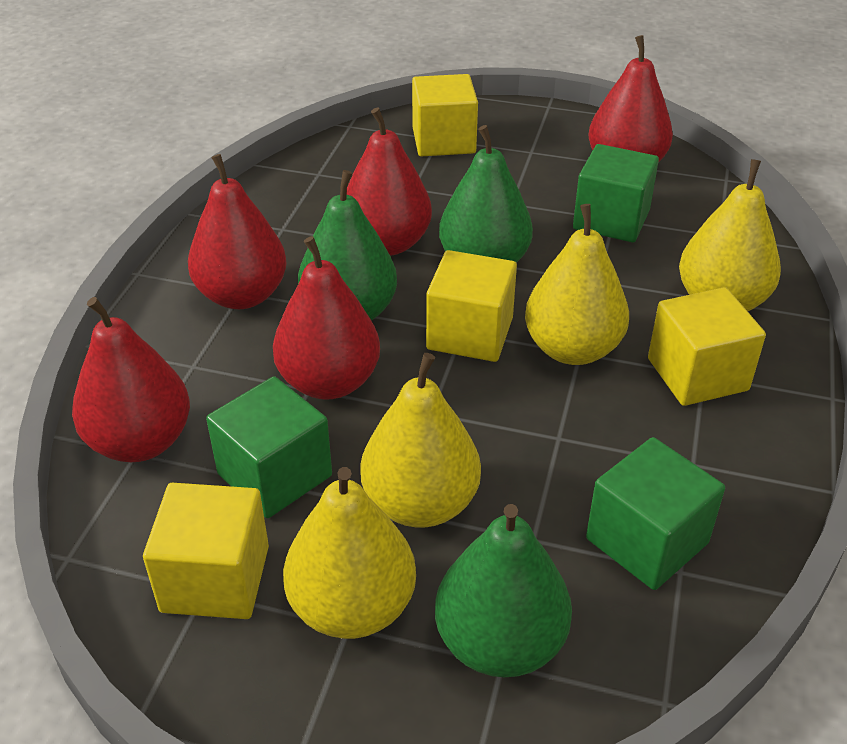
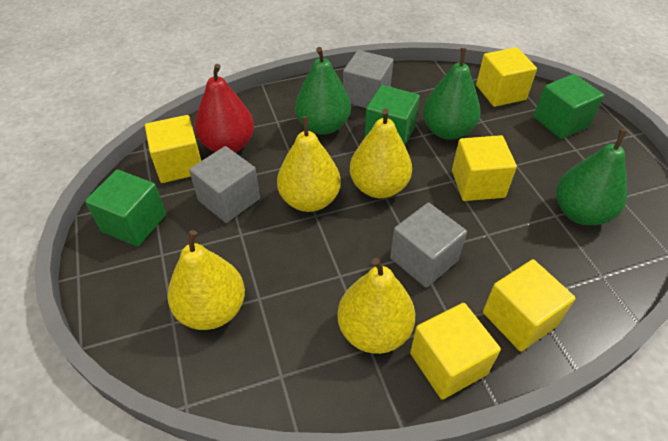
grey cube: none = 0 -> [189,146,260,223] [343,50,393,108] [390,203,467,288] = 3
red pear: [72,297,190,462] [188,154,287,309] [273,236,380,400] [347,107,432,256] [589,35,673,161] = 5 -> [195,64,254,152] = 1
yellow cube: [143,483,269,619] [412,74,478,157] [426,250,517,362] [648,287,766,406] = 4 -> [145,115,201,183] [410,303,501,400] [452,135,517,201] [476,47,537,107] [483,259,575,352] = 5

